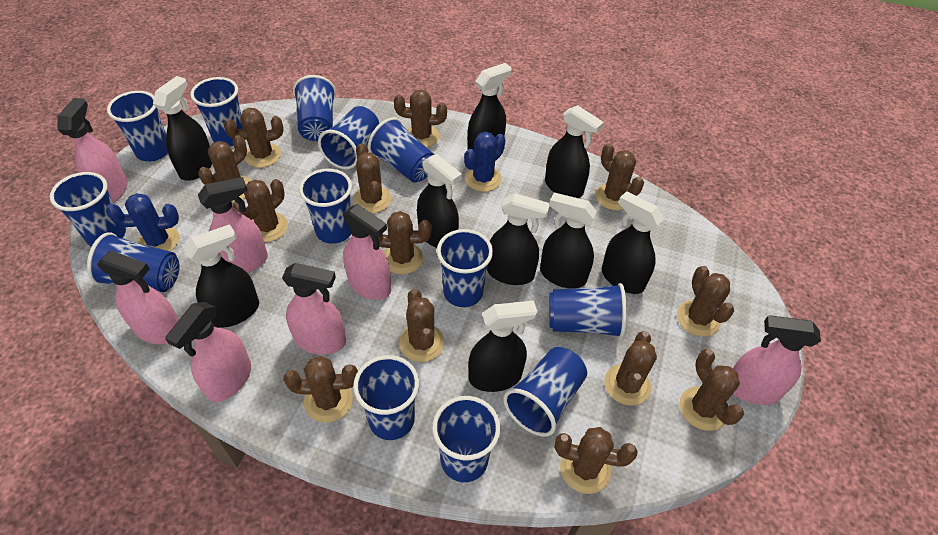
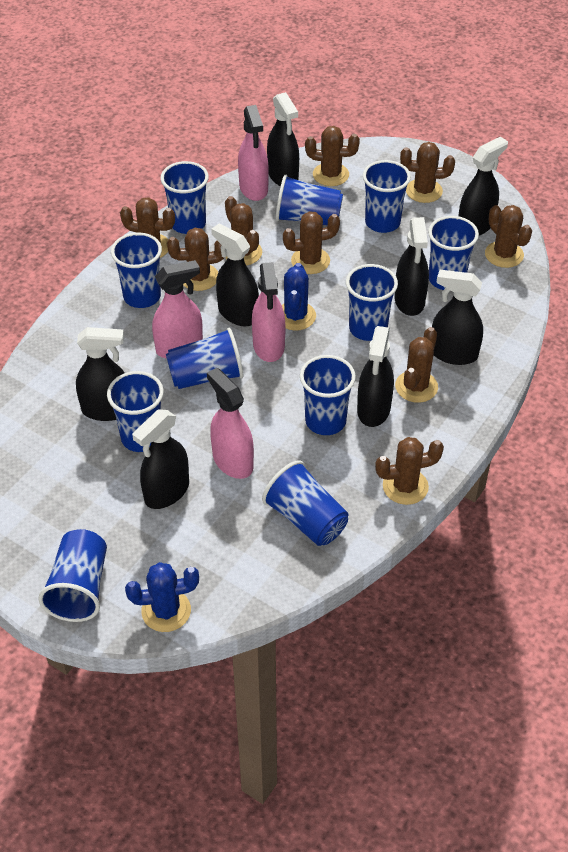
black spray bottle: [153,76,212,181] [184,224,259,328] [417,154,462,248] [467,63,512,151] [468,301,537,392] [487,193,550,285] [540,192,597,288] [545,105,604,198] [602,191,664,294] = 9 -> [76,327,124,421] [132,409,189,509] [211,224,259,326] [267,92,299,186] [357,326,394,427] [394,217,429,316] [432,270,483,365] [459,137,508,236] = 8
blue cup: [50,172,126,247] [87,232,179,292] [107,91,168,161] [190,77,243,146] [293,75,336,141] [299,169,352,244] [318,106,379,169] [353,355,419,440] [368,117,434,183] [432,396,501,482] [437,229,493,307] [503,347,587,437] [549,283,627,338] = 13 -> [38,529,107,622] [107,371,164,452] [111,232,162,308] [161,161,209,234] [166,328,244,389] [262,460,348,546] [276,175,343,225] [300,355,356,435] [346,264,398,341] [363,160,411,233] [428,216,479,290] = 11
brown cactus: [198,135,251,202] [224,108,284,168] [232,179,288,242] [283,356,358,423] [353,143,391,213] [377,211,432,274] [394,89,447,147] [399,289,445,362] [554,427,637,494] [595,144,644,210] [604,331,657,406] [677,266,734,337] [679,349,744,431] = 13 -> [120,197,175,258] [167,228,225,291] [225,196,262,266] [283,211,340,274] [305,126,360,186] [375,437,444,505] [395,327,438,403] [400,142,455,203] [485,205,532,268] = 9
pink spray bottle: [57,98,128,203] [97,250,179,344] [165,302,251,402] [198,177,268,273] [282,263,346,355] [343,204,391,300] [733,315,821,405] = 7 -> [152,260,203,359] [207,368,254,479] [238,105,269,201] [252,262,285,362] = 4

